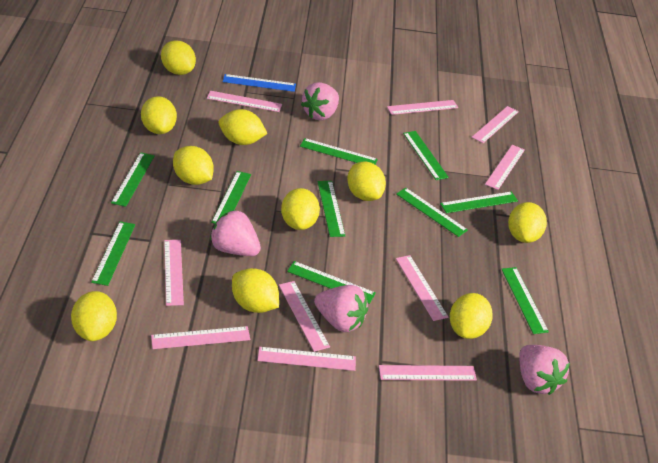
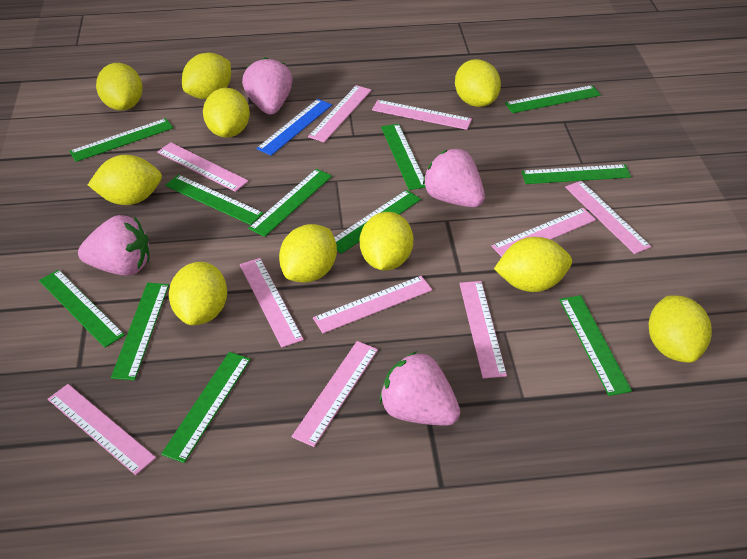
green ruler: [91,221,135,286] [111,152,155,207] [211,171,251,224] [287,261,376,304] [300,138,378,164] [317,181,345,237] [396,188,468,237] [403,131,449,180] [440,192,518,213] [501,267,549,334] = 10 -> [39,270,125,348] [69,118,173,162] [111,283,169,380] [161,352,251,463] [165,175,264,225] [248,169,332,237] [334,190,421,254] [381,124,425,190] [505,85,601,113] [521,164,631,184] [560,295,632,396] = 11

